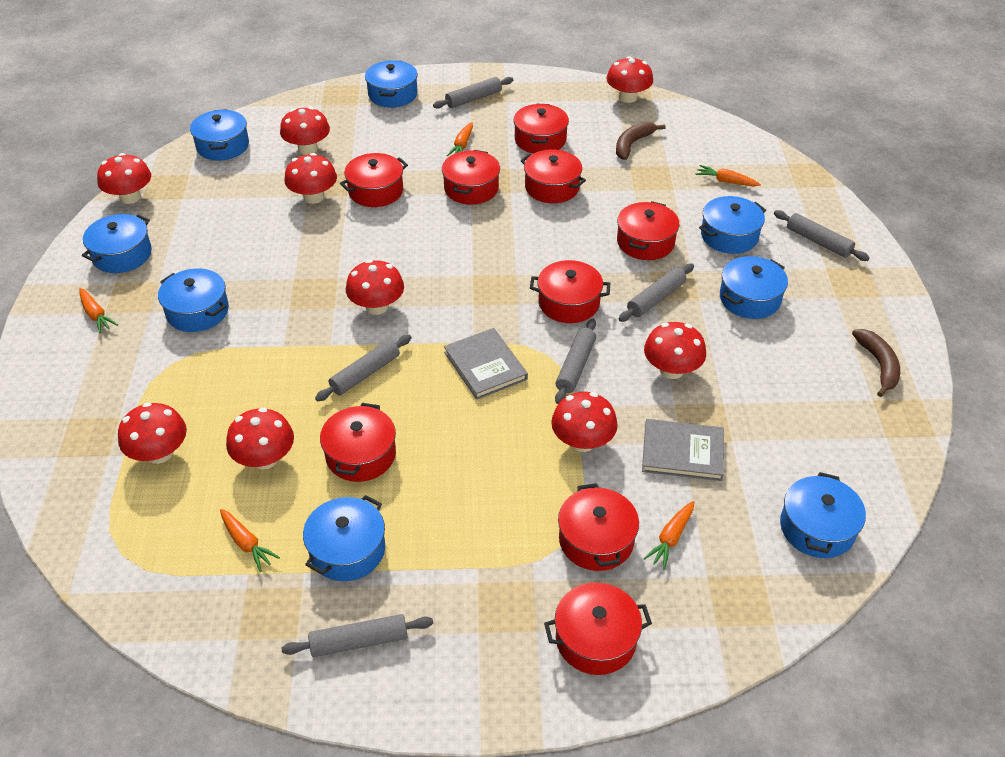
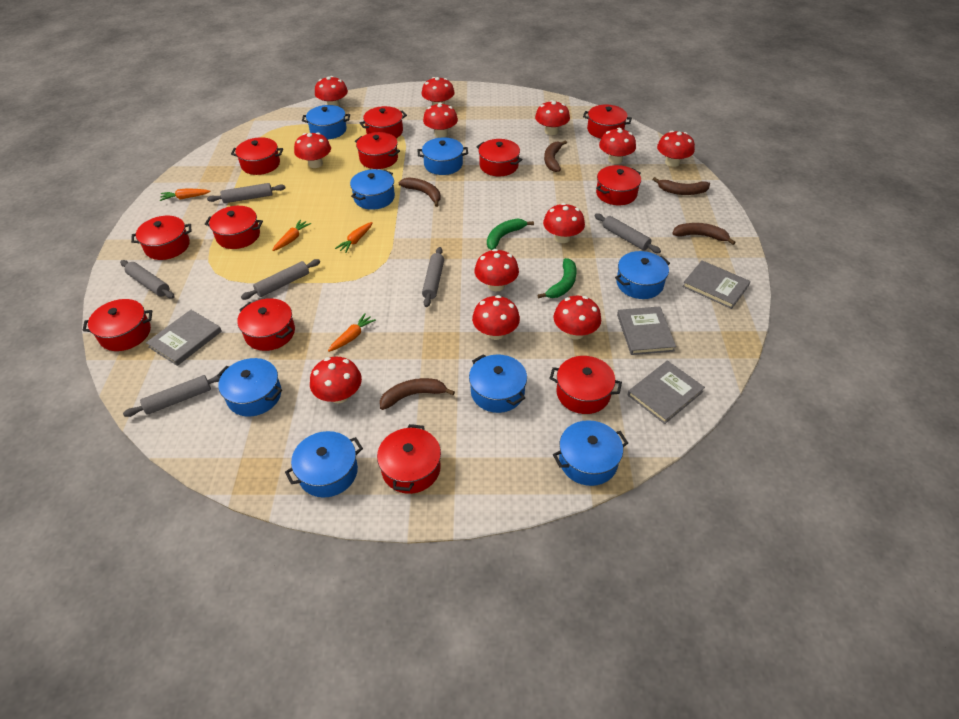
brown banana: [616,122,665,160] [852,329,900,397] = 2 -> [380,378,455,410] [399,177,440,207] [544,140,567,172] [652,177,710,195] [672,223,736,245] = 5
green banana: none = 0 -> [487,219,534,250] [538,258,577,298] = 2
grey book: [444,328,528,400] [642,419,724,481] = 2 -> [146,310,222,366] [617,306,676,355] [628,360,705,424] [682,261,751,309] = 4
orange carrot: [80,288,118,333] [220,509,280,572] [447,122,473,157] [643,501,694,570] [696,165,761,186] = 5 -> [160,189,211,201] [272,220,311,251] [328,313,376,352] [335,222,373,253] = 4
red mushroom: [97,153,151,204] [118,402,187,464] [226,408,294,470] [280,107,330,155] [284,153,337,204] [346,260,404,315] [551,392,618,452] [607,56,653,103] [644,322,706,379] = 9 -> [294,132,331,168] [310,357,362,403] [315,76,348,107] [422,77,455,105] [423,103,458,138] [472,295,520,340] [474,249,519,291] [535,100,570,135] [543,203,585,243] [553,296,601,340] [599,128,636,164] [657,131,695,167] = 12
red pot: [320,403,396,482] [340,153,408,207] [442,150,500,204] [513,103,569,153] [521,149,586,203] [530,260,610,323] [544,582,652,675] [558,483,639,571] [617,201,679,260] = 9 -> [83,299,152,351] [131,216,192,260] [205,206,263,249] [231,137,283,175] [237,298,295,351] [355,132,400,169] [360,106,407,138] [377,424,441,494] [476,139,523,176] [549,356,622,414] [583,105,632,139] [596,165,641,205] = 12

